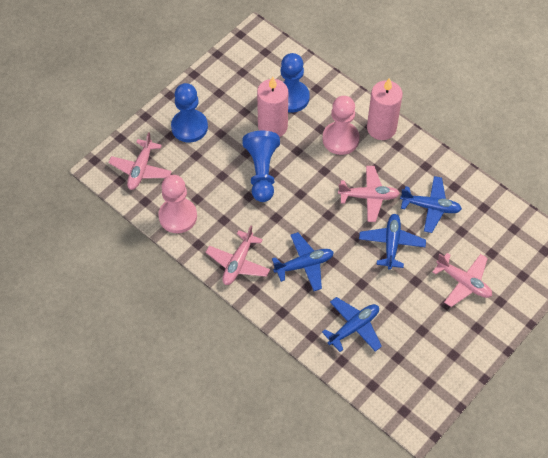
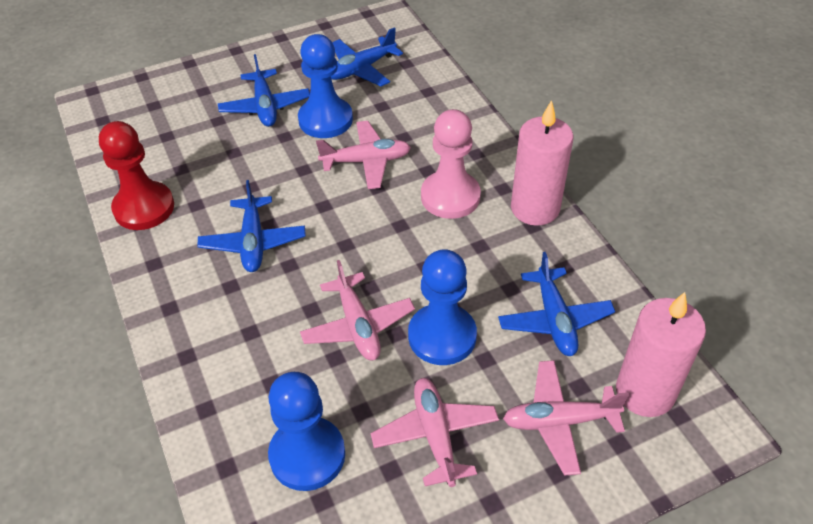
pink pawn: [158,175,197,233] [322,96,360,155] = 2 -> [421,109,481,219] = 1
red pawn: none = 0 -> [99,121,174,230] = 1

